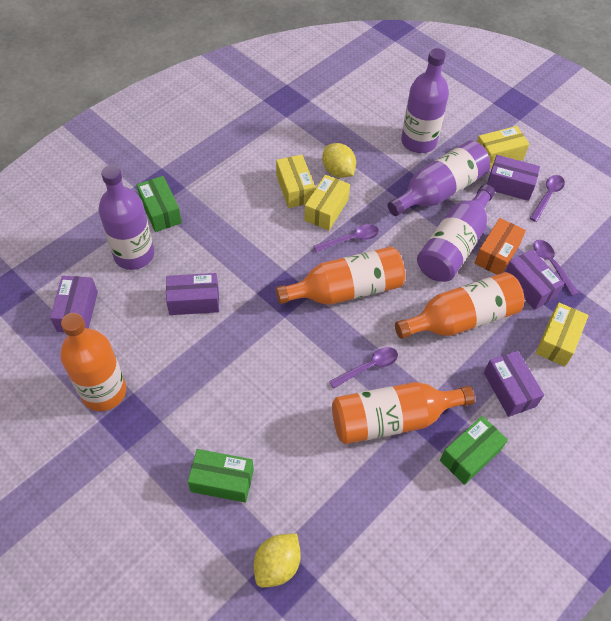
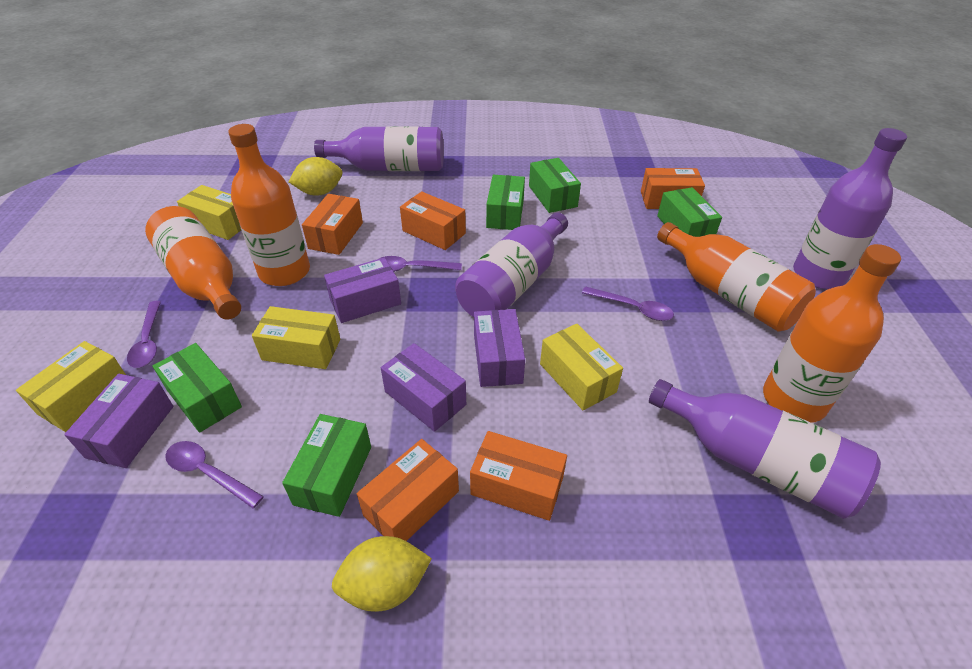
green box: [137,176,182,232] [188,449,254,503] [440,416,508,485] = 3 -> [152,343,242,433] [282,414,371,517] [486,175,525,230] [529,158,581,213] [657,187,722,237] = 5
orange box: [474,218,526,275] = 1 -> [302,194,363,255] [357,439,459,541] [400,191,466,250] [470,431,567,521] [641,168,705,209] = 5
purple box: [50,276,98,332] [166,273,219,315] [484,351,544,417] [487,155,540,201] [505,249,565,310] = 5 -> [64,374,173,468] [324,257,401,323] [381,343,466,432] [474,309,525,387] = 4

